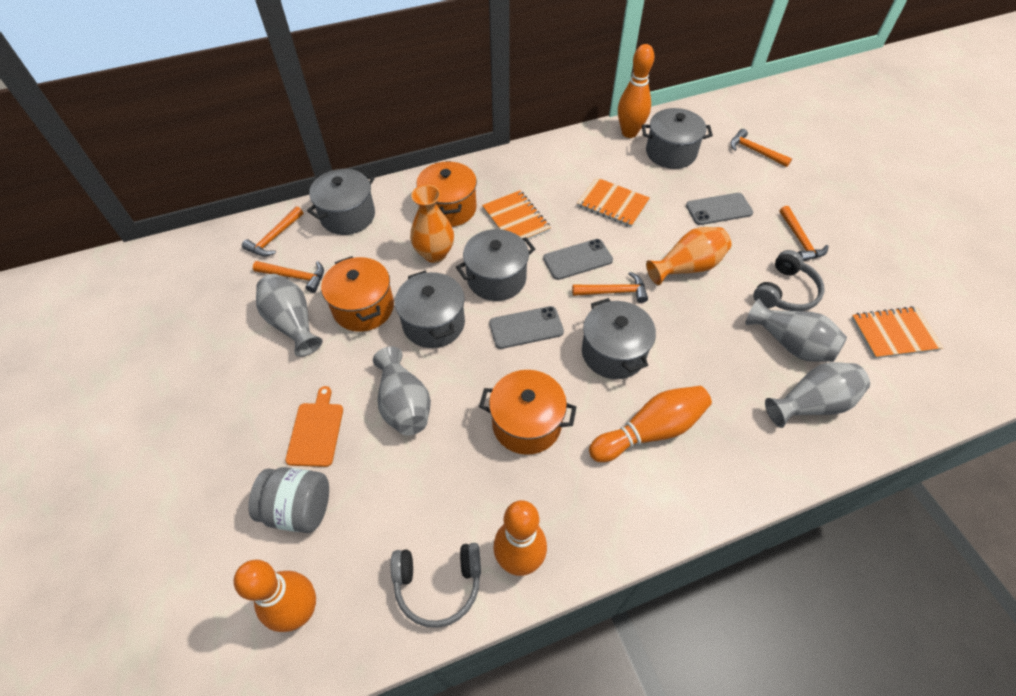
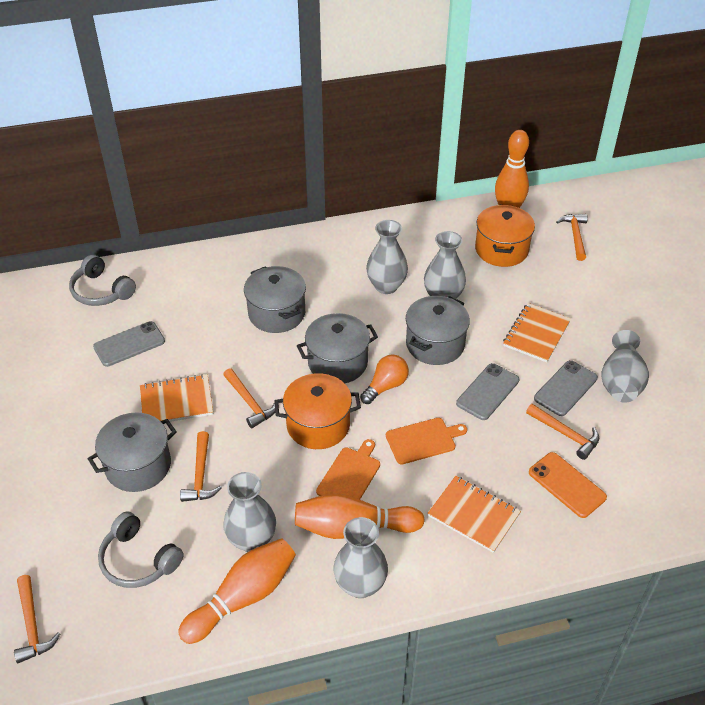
grey jar: [249,467,329,533] = 1 -> none = 0
grey pot: [307,169,375,235] [395,271,465,348] [456,229,535,301] [582,298,656,379] [642,108,713,169] = 5 -> [88,413,177,492] [244,266,306,333] [297,313,378,383] [406,296,470,365] = 4
grey vase: [256,274,323,357] [373,347,431,436] [745,299,847,362] [765,362,870,428] = 4 -> [223,472,276,552] [333,517,388,598] [366,220,408,294] [424,231,466,299] [601,330,649,403] = 5
orange bowling pin: [234,560,316,632] [494,500,547,576] [589,386,712,462] [618,44,654,138] = 4 -> [178,538,296,644] [295,493,425,539] [495,130,529,208] = 3
orange cutting board: [285,386,343,467] = 1 -> [316,439,380,500] [386,418,467,465] = 2
orange light bulb: none = 0 -> [360,355,409,404] = 1
orange phone: none = 0 -> [529,452,607,518] = 1
orange pot: [321,256,394,332] [416,161,477,227] [479,370,576,455] = 3 -> [274,373,361,449] [475,205,535,267] = 2
orange vase: [410,185,454,263] [646,227,731,286] = 2 -> none = 0

